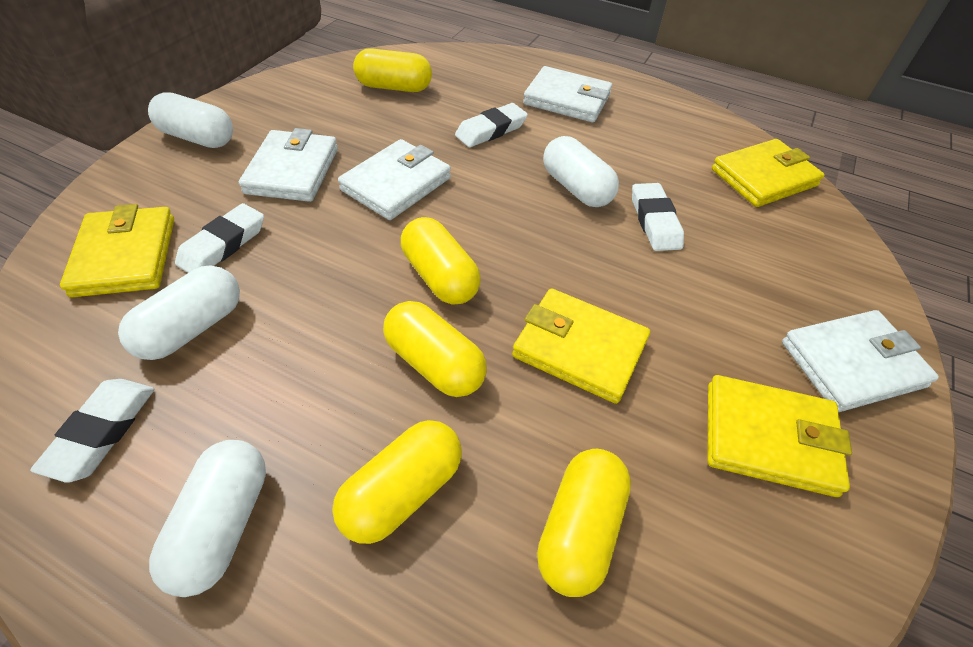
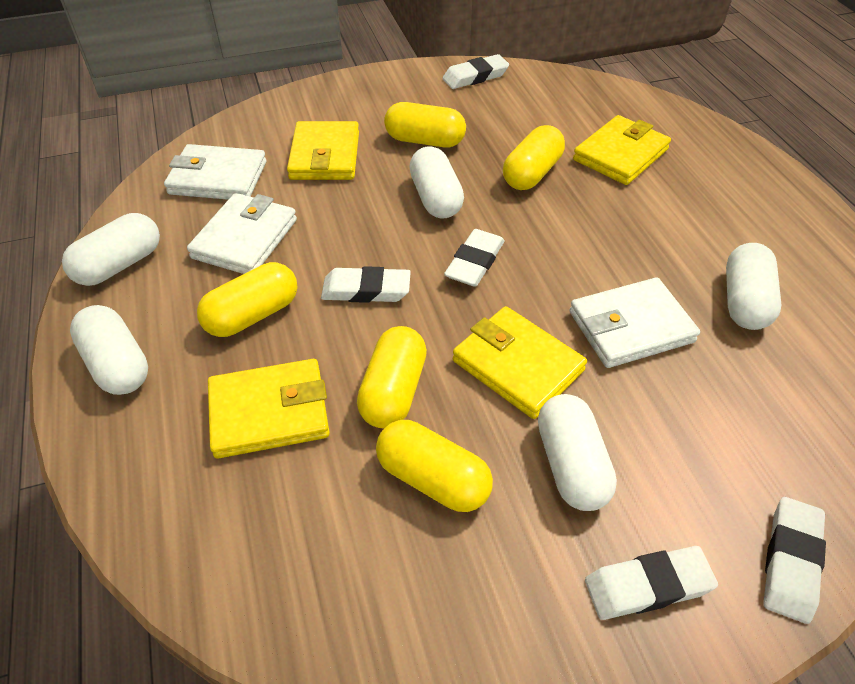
white capsule: [118,265,240,360] [148,92,233,148] [149,440,266,597] [543,136,619,207] = 4 -> [62,213,160,286] [70,305,148,395] [409,146,464,219] [538,394,617,511] [726,243,782,330] = 5
white eraser: [30,379,155,483] [175,203,264,273] [455,103,528,147] [632,183,684,251] = 4 -> [321,266,411,303] [442,54,509,89] [444,229,505,287] [585,546,718,620] [763,497,826,624] = 5
white wallet: [239,128,338,202] [338,139,451,220] [523,66,612,122] [782,310,939,412] = 4 -> [164,144,266,200] [187,193,297,274] [570,277,700,368] = 3

